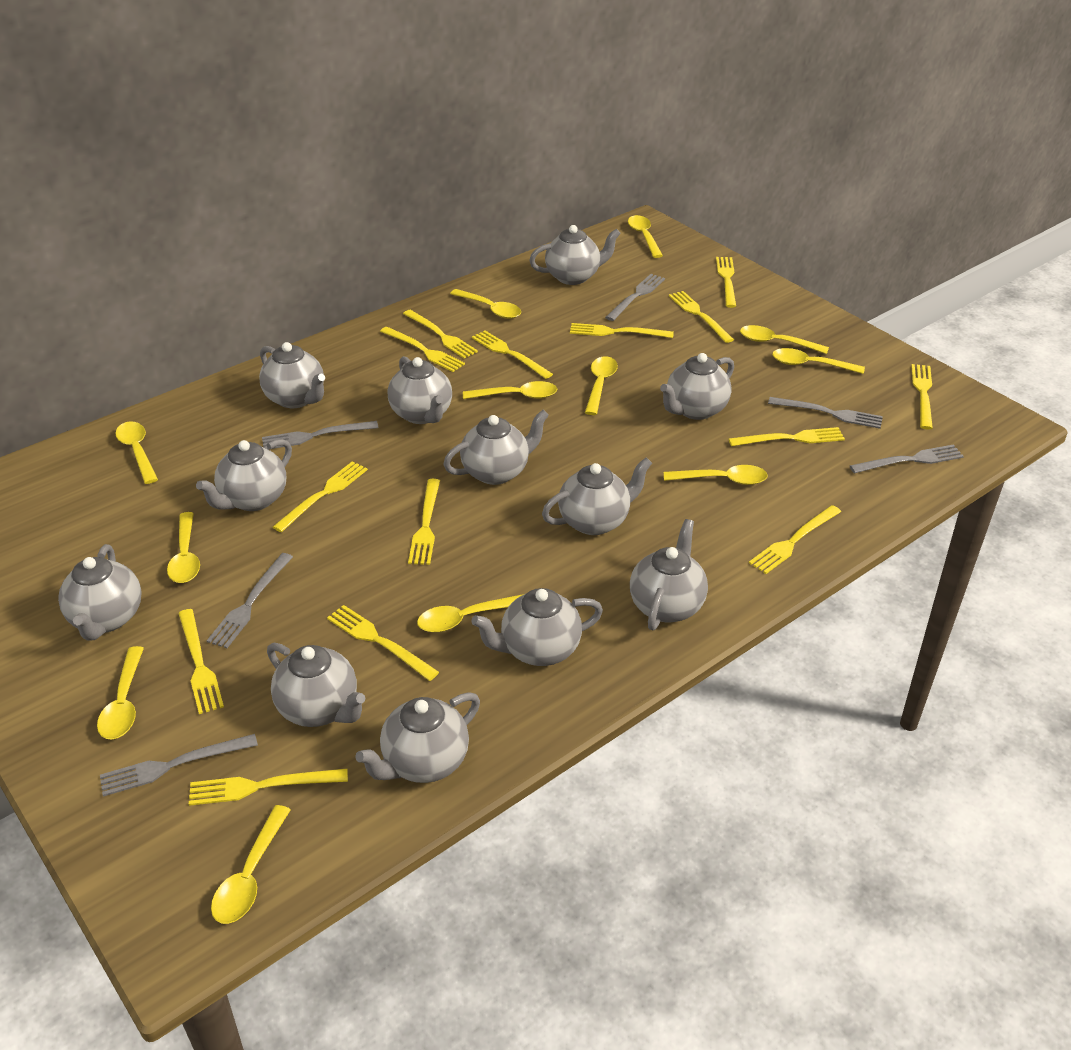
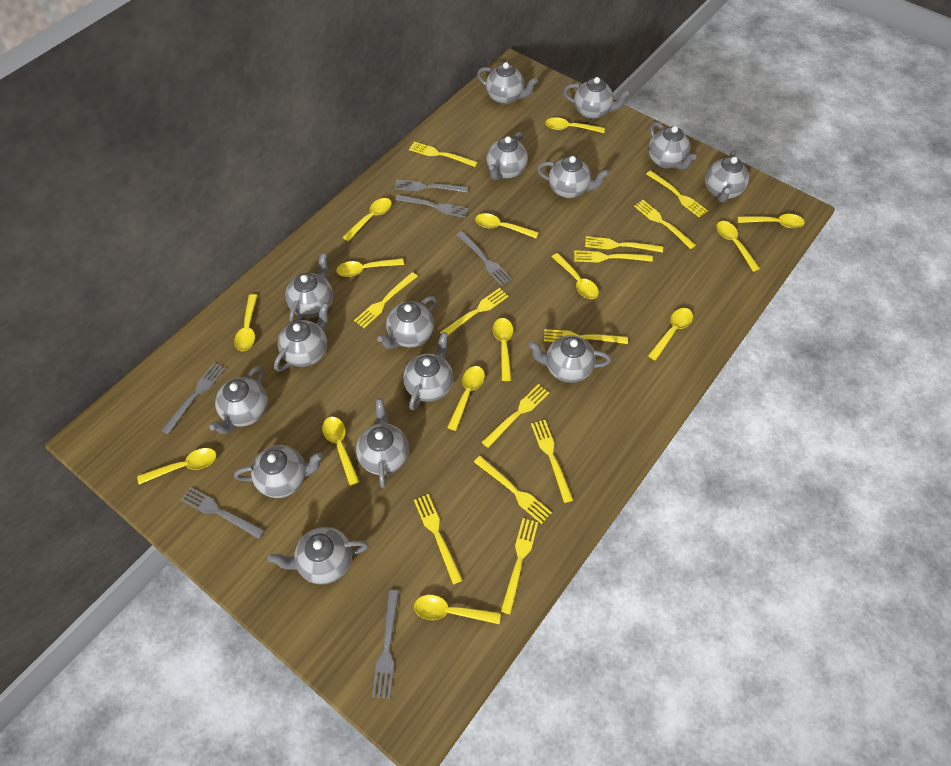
grey teapot: [58,544,142,641] [196,439,292,511] [259,342,325,408] [267,643,366,727] [355,692,480,783] [388,356,452,424] [443,410,549,485] [471,588,603,666] [529,225,621,285] [542,457,652,535] [630,519,708,630] [660,353,734,420] = 12 -> [209,366,268,434] [234,445,323,498] [267,527,369,585] [274,302,329,372] [285,253,333,323] [356,398,409,488] [377,296,436,349] [403,332,453,410] [477,62,538,104] [486,132,528,180] [528,335,611,383] [537,156,609,198] [563,77,631,119] [648,122,697,170] [705,150,749,202] = 15
yellow fork: [178,609,224,714] [189,769,348,806] [273,461,368,532] [327,605,439,681] [380,327,465,372] [403,310,478,358] [408,479,440,565] [472,331,553,379] [570,323,674,338] [669,291,734,343] [716,257,736,308] [729,427,845,446] [749,505,841,574] [911,364,933,429] = 14 -> [354,272,418,328] [409,142,478,167] [414,494,462,584] [440,288,509,335] [474,456,552,524] [482,384,549,448] [500,518,538,615] [531,420,573,503] [544,329,628,344] [574,250,653,263] [585,236,663,253] [634,200,696,249] [646,170,708,217] = 13
yellow spoon: [97,646,144,740] [115,421,158,484] [167,512,200,583] [211,805,291,924] [417,594,524,632] [450,289,521,319] [463,381,557,399] [585,356,618,415] [628,215,663,258] [664,465,768,485] [740,325,829,354] [772,348,865,374] = 12 -> [137,448,216,485] [234,294,258,351] [322,417,359,486] [336,258,404,277] [342,198,392,242] [414,595,501,624] [447,366,485,431] [475,213,539,238] [493,318,513,381] [545,117,605,133] [552,253,599,299] [648,308,693,361] [716,221,760,272] [737,214,805,228] = 14

